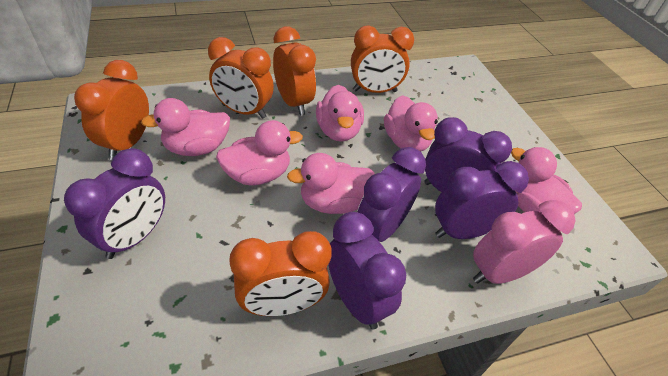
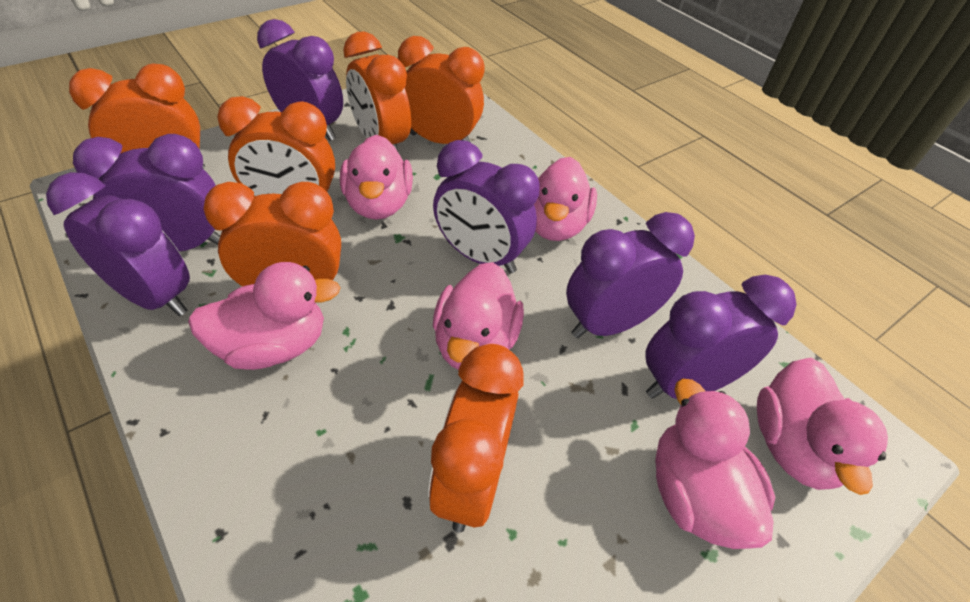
orange clock: [74,60,149,160] [208,37,274,119] [229,231,332,316] [273,26,316,116] [351,25,414,93] = 5 -> [69,63,205,169] [203,182,341,286] [217,96,335,196] [343,32,411,151] [398,36,484,144] [428,344,524,532] = 6
pink clock: [473,200,575,284] = 1 -> none = 0
purple clock: [64,148,165,259] [328,212,406,329] [357,147,426,242] [424,117,512,192] [435,161,529,239] = 5 -> [46,172,190,316] [73,134,220,251] [257,19,343,141] [433,140,540,274] [566,212,695,338] [645,275,796,399] = 6

